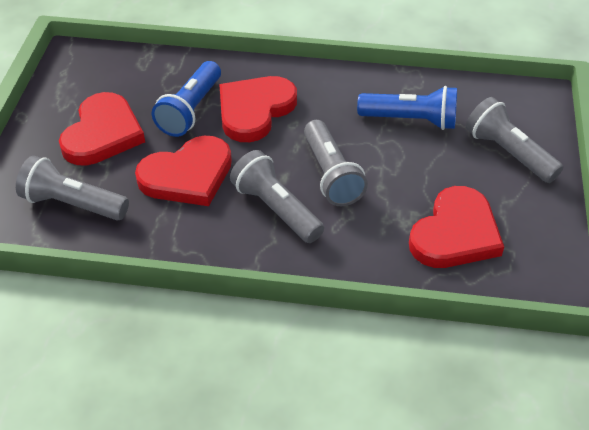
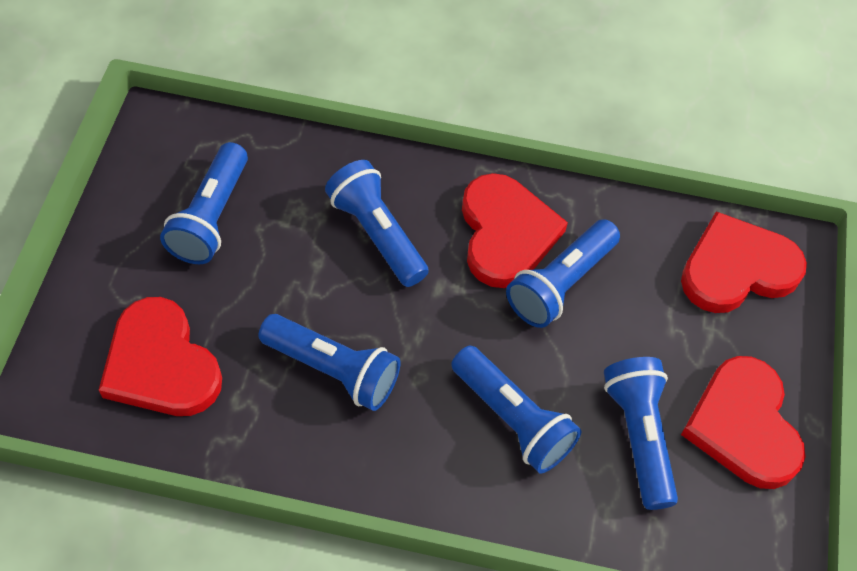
blue flashlight: [152,61,221,137] [357,86,457,130] = 2 -> [160,142,248,264] [259,314,400,411] [325,160,429,287] [451,346,581,474] [506,219,620,328] [604,357,678,510] = 6
grey flashlight: [16,156,129,220] [230,150,324,243] [304,120,368,206] [466,97,563,183] = 4 -> none = 0

